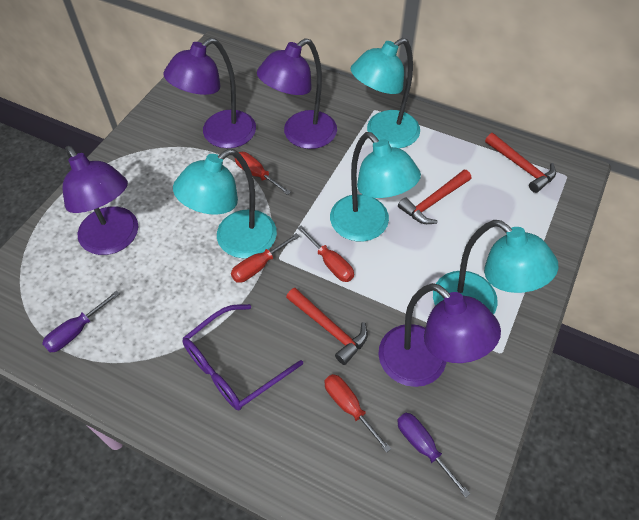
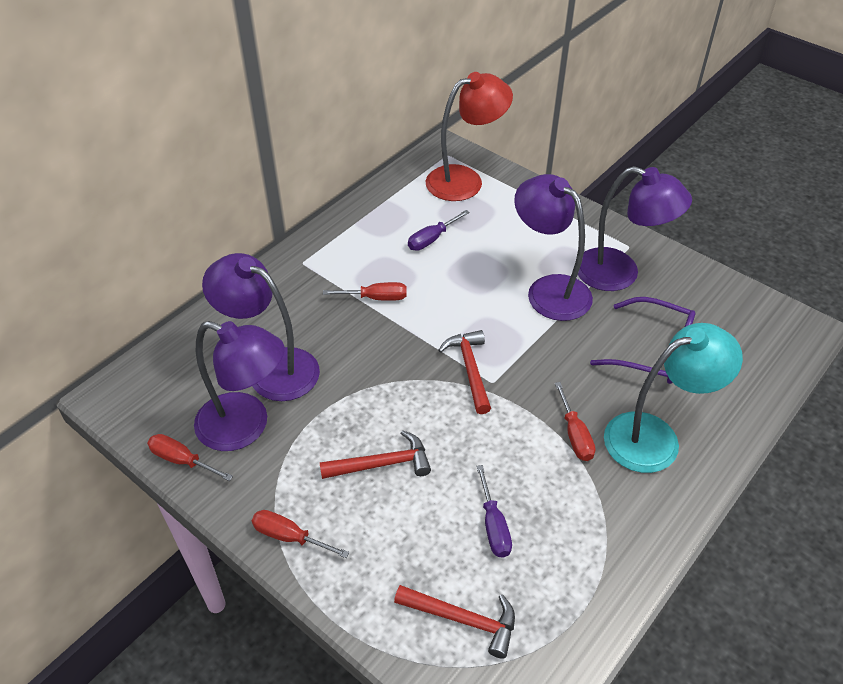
red lamp: none = 0 -> [426,72,513,201] = 1
turquoise lamp: [173,149,277,258] [330,132,421,242] [351,38,420,148] [433,220,558,315] = 4 -> [604,323,743,473] = 1

